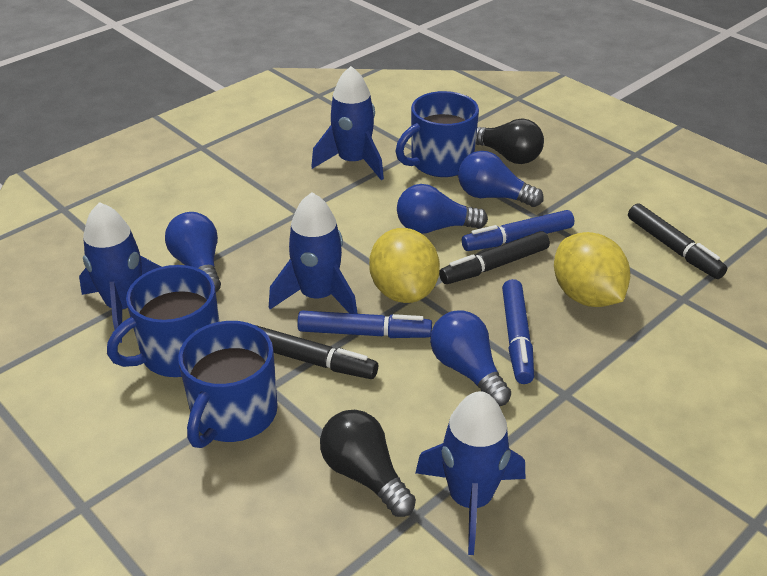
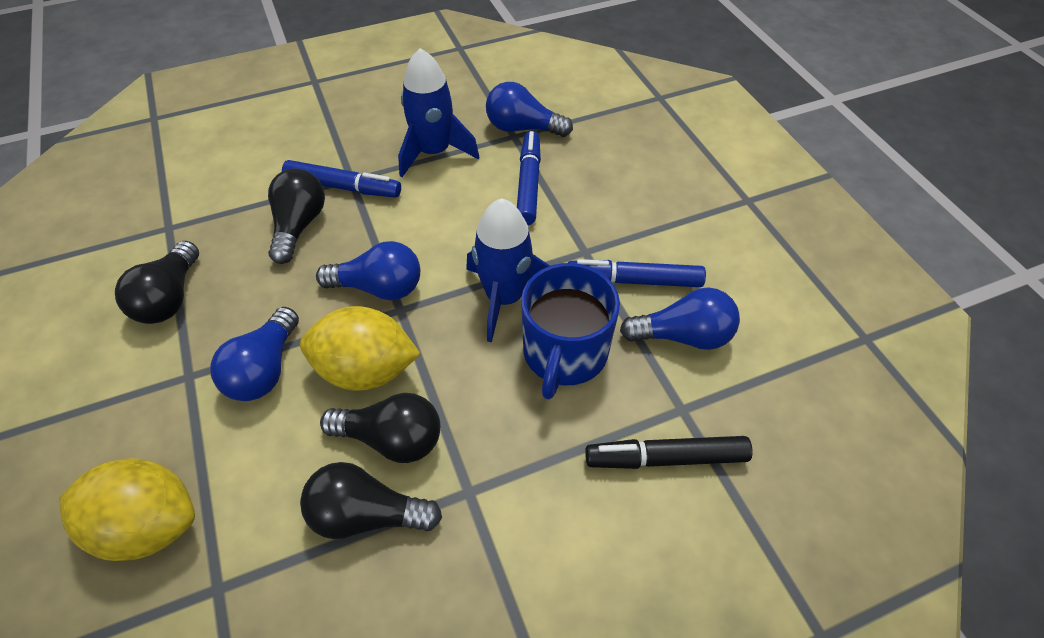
black light bulb: [320,410,416,517] [476,118,544,164] = 2 -> [115,241,199,324] [268,169,325,264] [300,462,442,539] [320,393,440,463] = 4
black marker: [255,325,378,379] [439,231,550,284] [628,203,727,279] = 3 -> [585,436,753,469] = 1
blue mug: [107,265,219,377] [178,321,278,448] [396,91,479,177] = 3 -> [521,263,620,400] = 1
blue rocket: [79,202,161,343] [269,192,358,314] [311,66,384,180] [415,391,525,555] = 4 -> [398,48,479,177] [466,198,550,342] = 2

